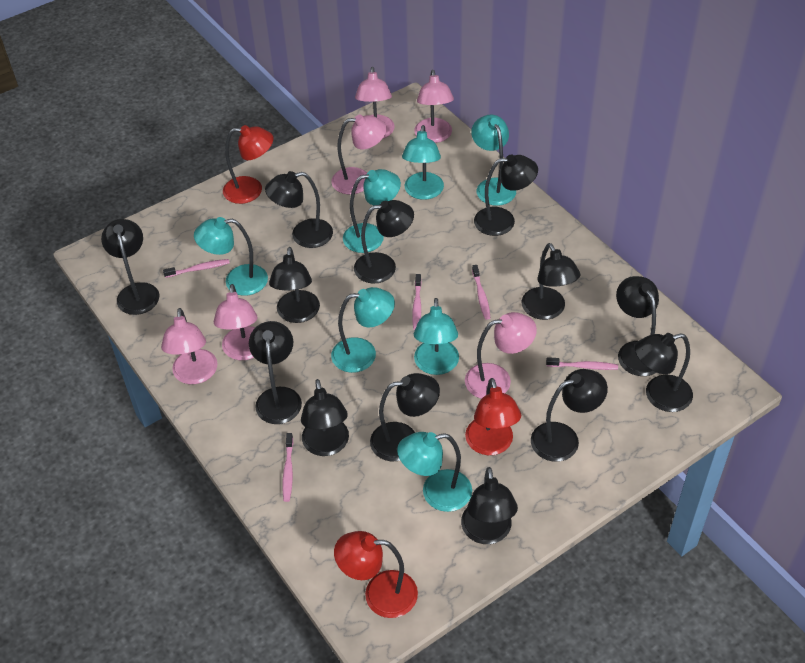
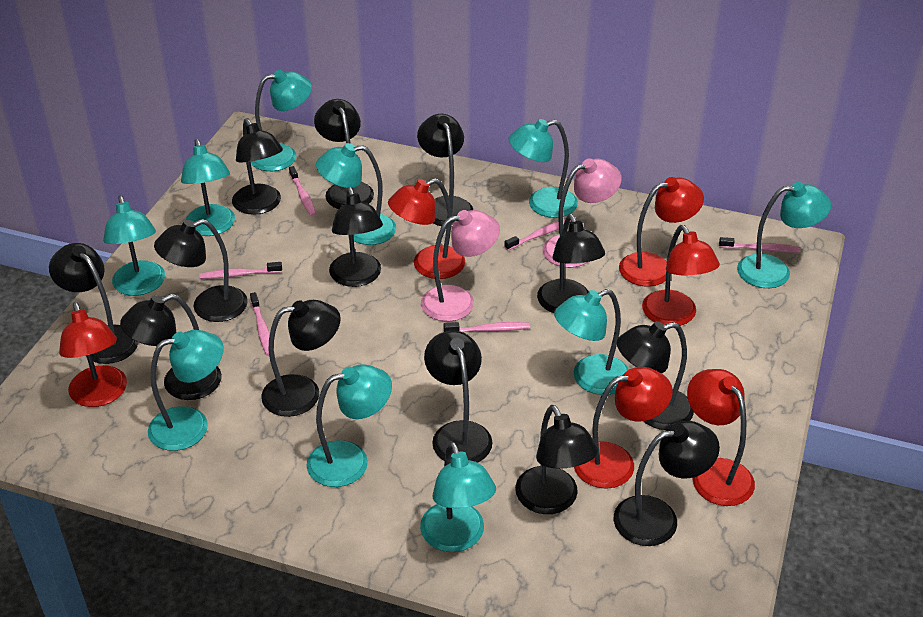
pink lamp: [161,308,218,384] [214,284,258,360] [331,115,387,194] [355,67,395,138] [414,70,454,143] [465,312,537,399] = 6 -> [421,210,500,322] [542,158,621,268] = 2
pink toothbrush: [163,259,230,278] [283,433,293,502] [412,274,422,330] [472,265,490,320] [546,357,618,370] = 5 -> [199,262,282,279] [250,292,270,356] [289,166,316,216] [444,322,530,332] [504,219,571,251] [719,237,800,252] = 6
red lamp: [223,125,273,204] [334,531,418,618] [465,378,521,455] = 3 -> [59,302,127,407] [388,178,465,279] [574,367,673,489] [619,177,704,286] [642,225,720,326] [687,369,755,506] = 6
turquoise lamp: [194,217,268,296] [331,287,395,373] [343,169,401,253] [397,432,472,512] [402,125,444,200] [414,298,459,375] [471,115,516,206] = 7 -> [103,196,165,296] [148,330,224,451] [181,139,235,236] [251,70,312,171] [307,364,392,487] [316,143,396,245] [420,441,496,552] [509,119,578,218] [554,289,629,395] [737,182,831,288] = 10

